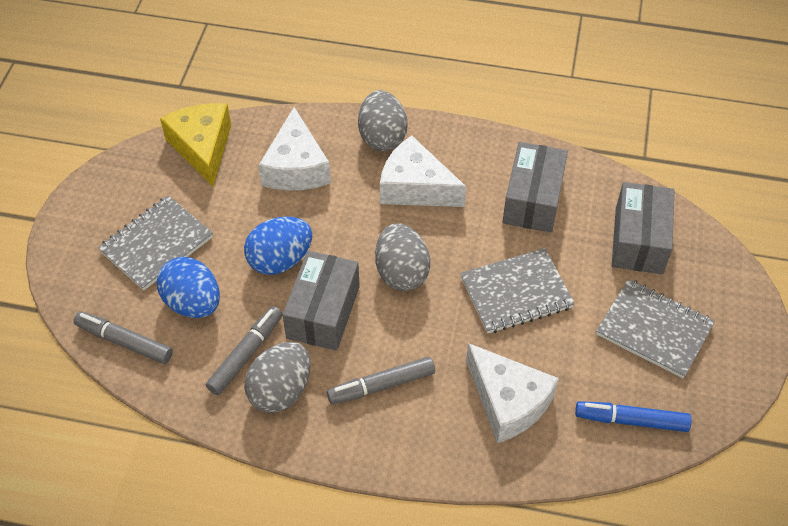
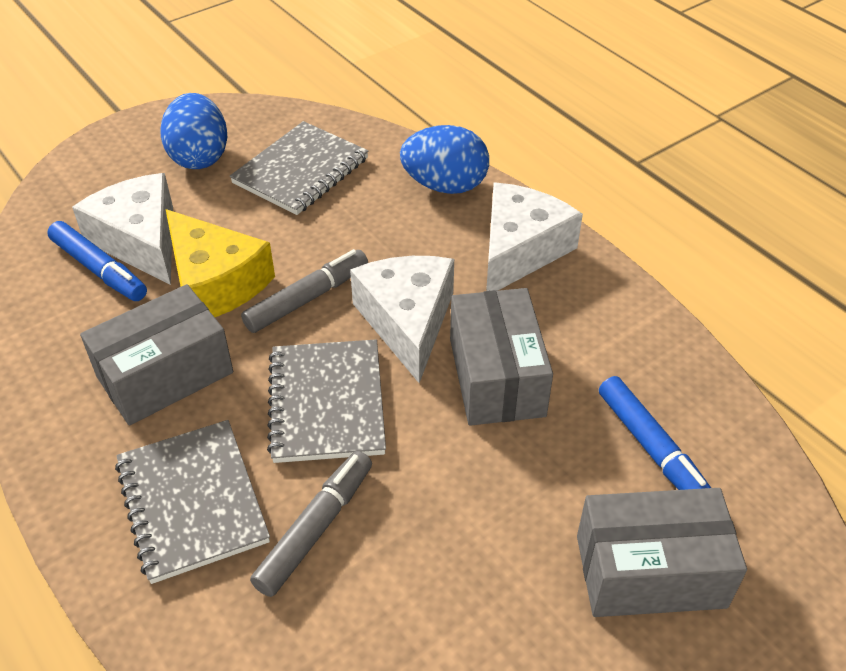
blue marker: [575,401,692,432] = 1 -> [47,221,147,301] [599,376,711,490] = 2
grey egg: [244,342,311,413] [358,90,408,152] [375,223,430,291] = 3 -> none = 0
grey marker: [73,311,173,364] [206,306,282,395] [327,357,435,404] = 3 -> [241,249,368,333] [250,451,372,597] = 2

